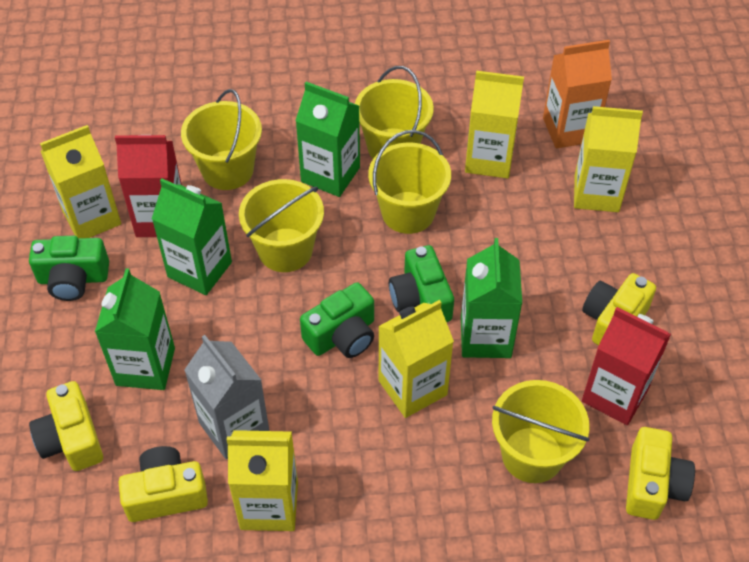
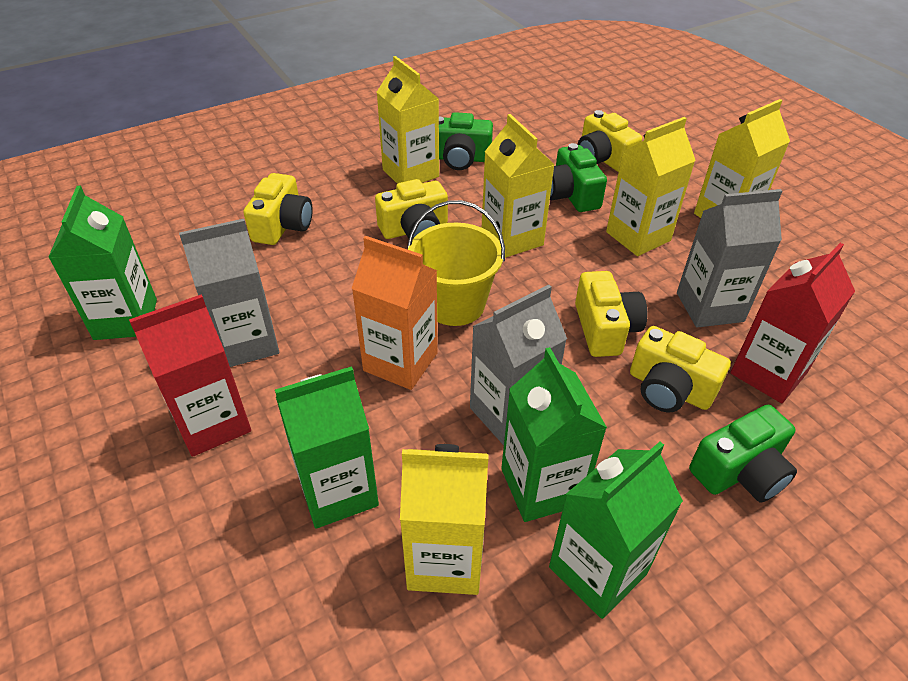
grey carton: [184,335,269,459] = 1 -> [179,219,279,367] [470,284,567,445] [677,189,782,328] = 3
yellow bucket: [181,89,262,190] [239,179,324,272] [355,66,434,159] [368,130,451,234] [492,380,590,483] = 5 -> [407,200,505,326] = 1
yellow camera: [29,381,103,471] [119,446,208,522] [582,273,656,345] [626,427,695,520] = 4 -> [243,173,313,245] [375,179,448,239] [575,271,647,357] [577,110,642,172] [630,326,731,412] = 5

